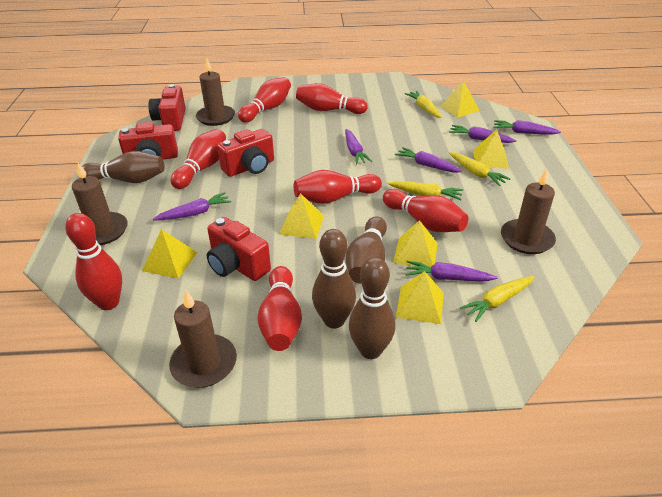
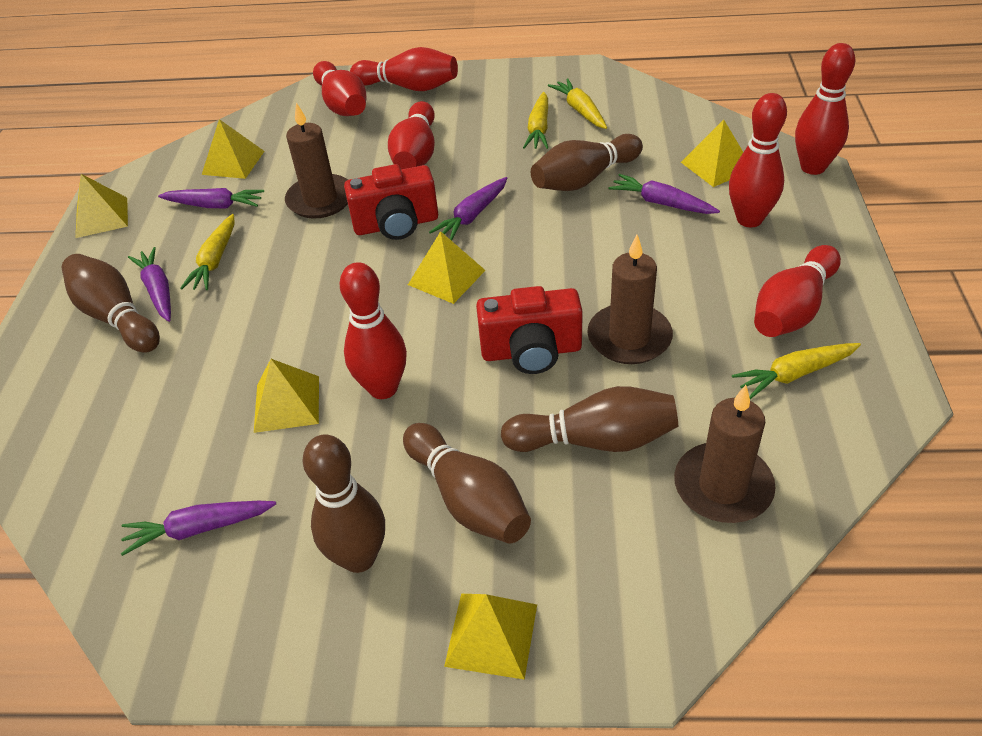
brown bowling pin: [82,151,165,183] [312,229,356,328] [346,216,387,283] [349,257,396,359] = 4 -> [62,254,160,353] [303,434,385,573] [403,423,531,544] [501,386,678,452] [531,134,643,191] = 5
brown candle: [72,163,128,245] [169,290,237,388] [196,58,235,126] [501,168,556,254] = 4 -> [285,103,348,219] [587,235,673,364] [674,385,776,523] = 3
purple carrot: [153,192,231,220] [345,129,372,164] [395,147,462,173] [405,261,498,281] [449,125,516,143] [493,120,561,135] = 6 -> [121,501,276,556] [128,247,171,322] [158,188,264,208] [429,177,507,241] [608,174,720,214] = 5
red camera: [118,122,178,159] [148,84,186,131] [207,217,271,281] [217,129,274,177] = 4 -> [344,164,438,240] [476,286,583,374] = 2

